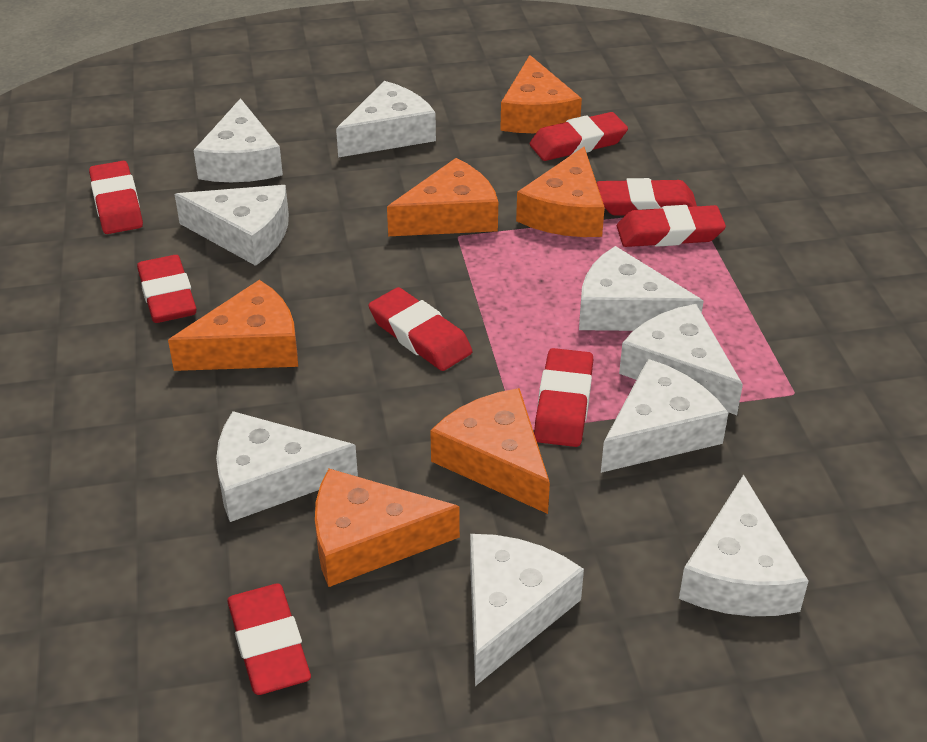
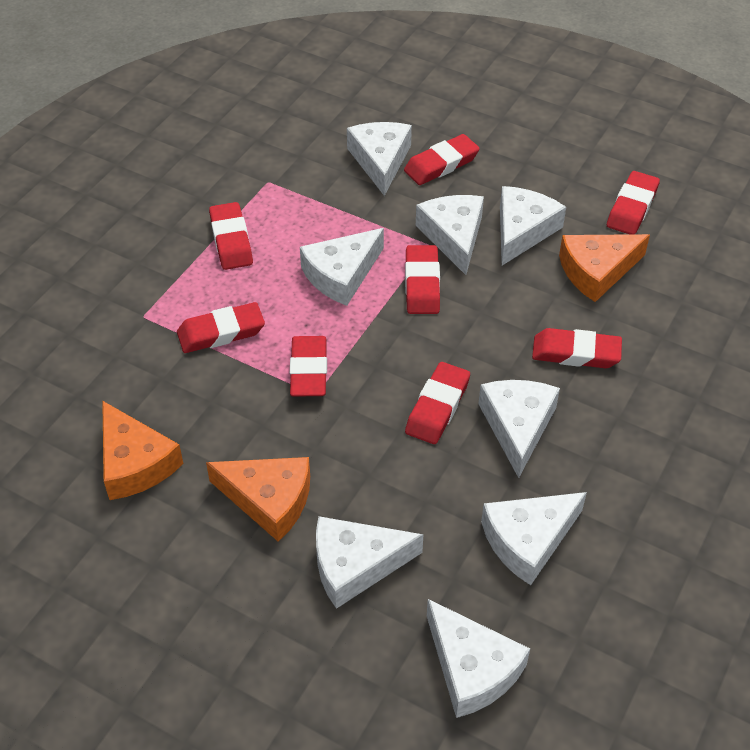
orange cheese: [168,280,298,371] [315,469,460,587] [387,158,498,236] [430,388,550,514] [500,55,582,133] [516,147,605,237] = 6 -> [102,401,184,500] [206,457,310,542] [559,234,650,302] = 3
white cheese: [175,185,289,266] [194,98,283,182] [216,411,358,522] [336,81,436,158] [470,534,584,686] [579,246,704,331] [601,359,728,473] [619,304,743,415] [679,474,808,616] = 9 -> [300,228,384,306] [316,516,424,609] [347,122,412,196] [416,195,484,275] [427,599,530,718] [478,380,560,478] [481,492,587,585] [500,186,566,265] = 8

